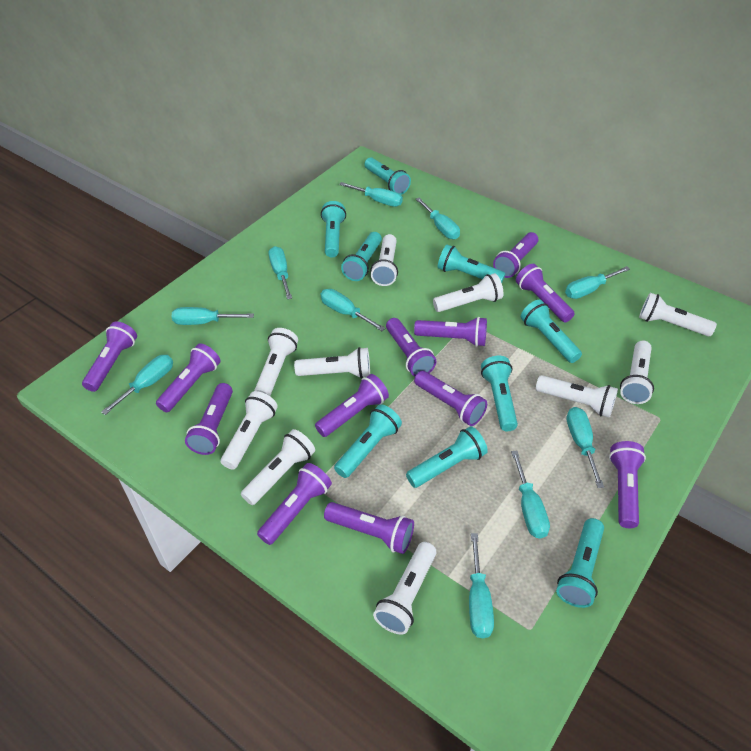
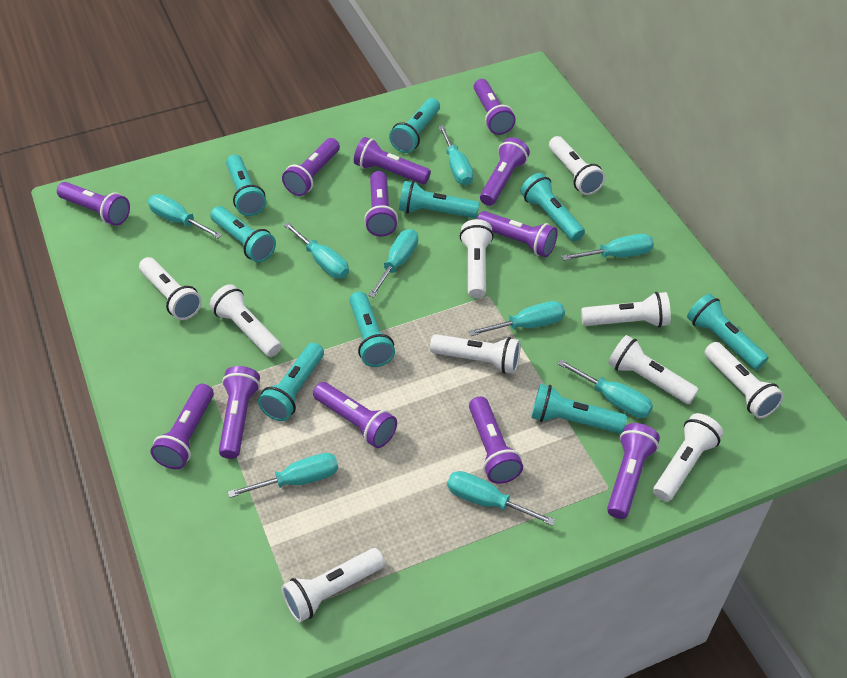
turquoise screwdriver: [101,355,173,415] [172,307,254,325] [269,246,292,299] [320,289,385,331] [339,182,403,207] [416,198,460,239] [469,533,494,638] [511,450,550,539] [565,266,630,299] [567,407,604,488] = 10 -> [148,194,222,239] [228,453,338,498] [283,222,349,279] [368,229,418,298] [438,125,473,185] [447,471,555,526] [469,301,565,336] [557,359,653,418] [561,234,654,261] = 9

